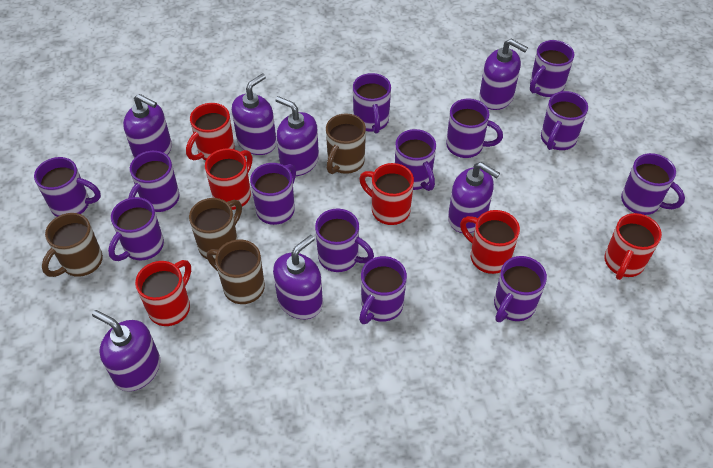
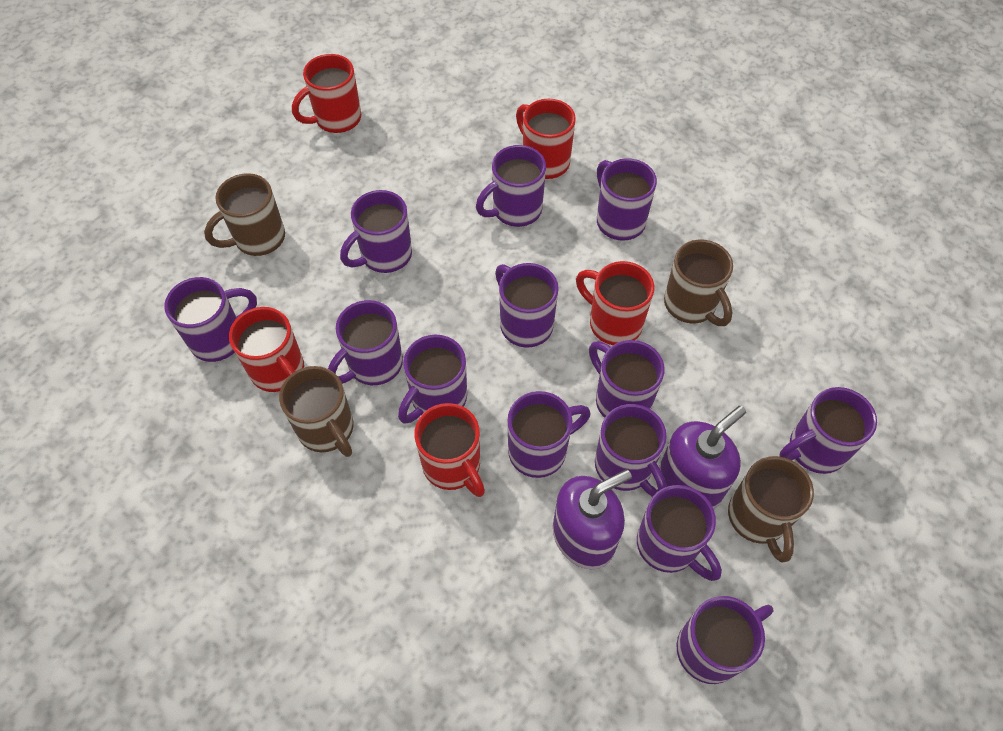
purple soap dispenser: [92,310,160,391] [123,94,172,158] [232,73,276,155] [273,235,323,319] [276,96,319,176] [448,162,500,233] [479,39,528,110] = 7 -> [553,469,632,569] [659,406,746,509] = 2
red mug: [135,260,191,326] [186,103,235,160] [205,149,252,210] [359,163,414,225] [460,210,520,274] [604,213,662,280] = 6 -> [229,307,304,392] [292,54,361,133] [414,403,485,497] [516,99,576,179] [576,261,654,345] = 5

